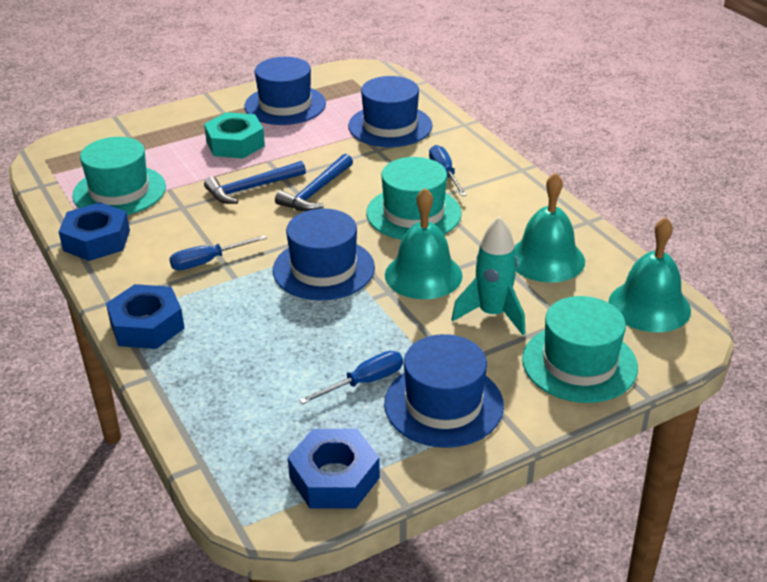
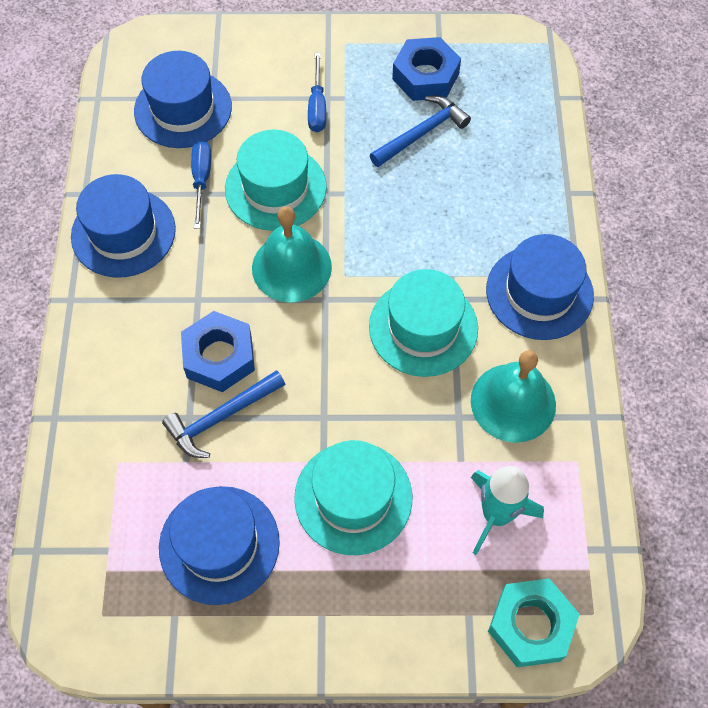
blue nut: [59,202,130,261] [106,284,185,349] [288,429,380,508] = 3 -> [181,311,255,392] [392,37,461,101] = 2
blue screwdriver: [169,235,267,270] [299,351,403,404] [429,145,467,196] = 3 -> [191,141,211,229] [308,53,326,132] = 2
turquoise bell: [385,188,463,299] [515,173,585,283] [608,217,691,332] = 3 -> [252,207,332,303] [471,350,556,443] = 2

